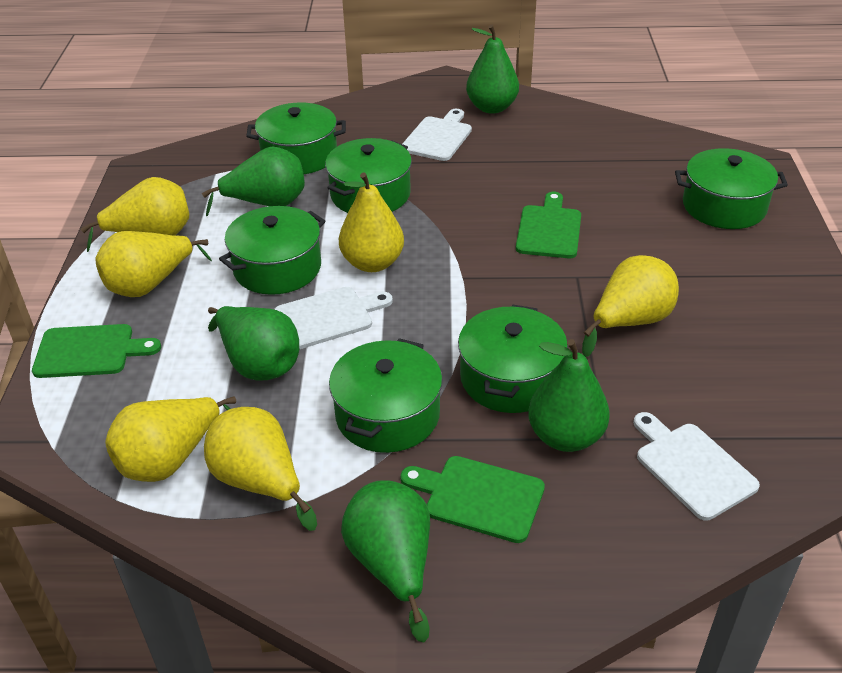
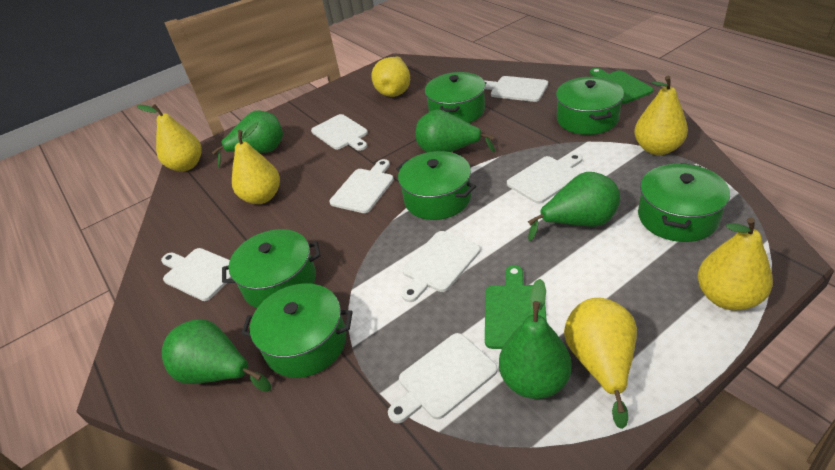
green cutting board: [32,324,161,378] [400,456,545,543] [516,192,581,258] = 3 -> [485,265,547,349] [590,68,653,104] = 2
white cutting board: [274,287,393,349] [402,109,472,161] [633,412,760,521] = 3 -> [161,248,232,301] [311,114,368,151] [329,159,394,213] [388,333,498,423] [402,231,481,302] [484,76,548,102] [507,153,583,204] = 7

